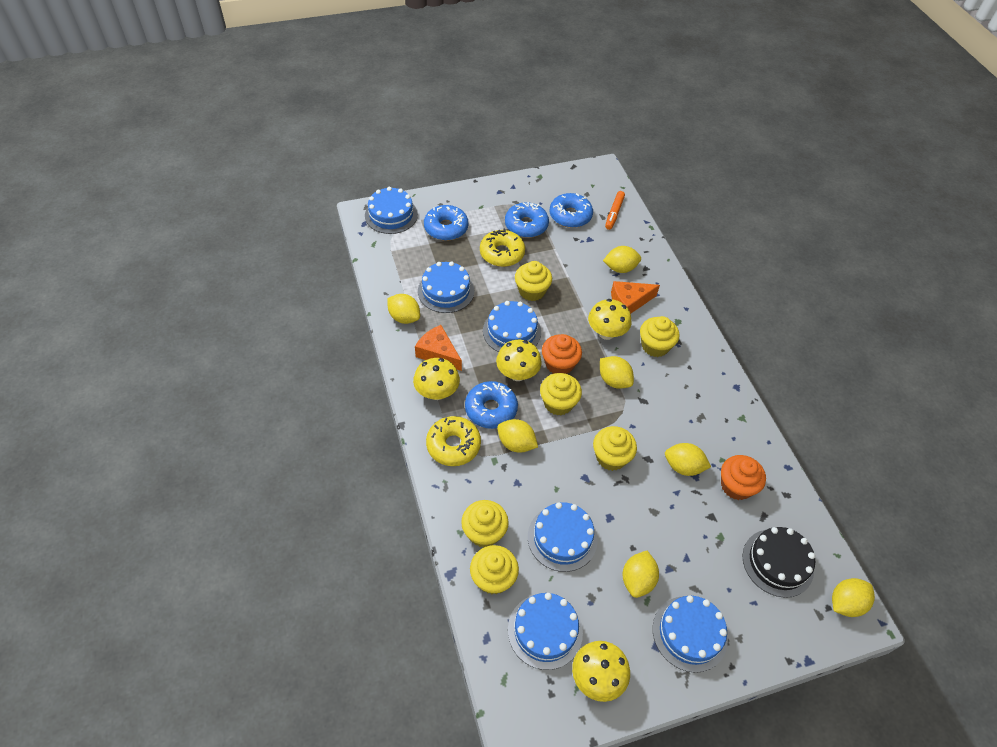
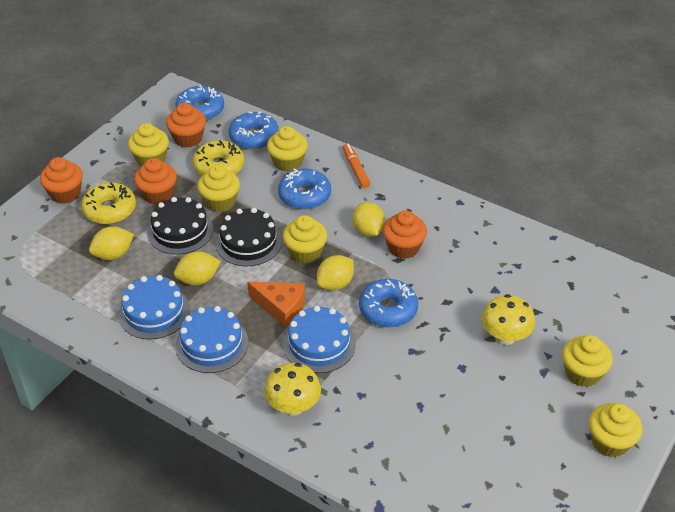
black cake: [743,527,815,598] = 1 -> [147,197,213,255] [216,208,282,266] = 2
blue cake: [365,187,418,234] [418,261,475,313] [483,301,541,352] [508,593,583,670] [528,502,598,572] [653,596,728,673] = 6 -> [118,275,190,340] [175,306,248,373] [283,306,356,373] = 3
orange cheese: [415,325,462,371] [611,281,660,314] = 2 -> [247,282,305,327] = 1
orange cupcake: [542,334,582,374] [721,455,766,500] = 2 -> [40,157,83,204] [134,158,177,205] [166,103,206,148] [383,210,427,259] = 4
yellow lemon: [387,294,420,324] [497,419,538,453] [600,356,634,389] [603,246,641,273] [623,551,659,598] [665,443,711,476] [832,578,875,617] = 7 -> [89,226,134,260] [174,251,221,286] [317,255,354,291] [352,202,385,237] = 4
yellow mushroom: [413,358,460,400] [496,340,542,381] [572,641,630,702] [588,299,631,340] = 4 -> [264,363,321,416] [481,294,535,345] = 2

